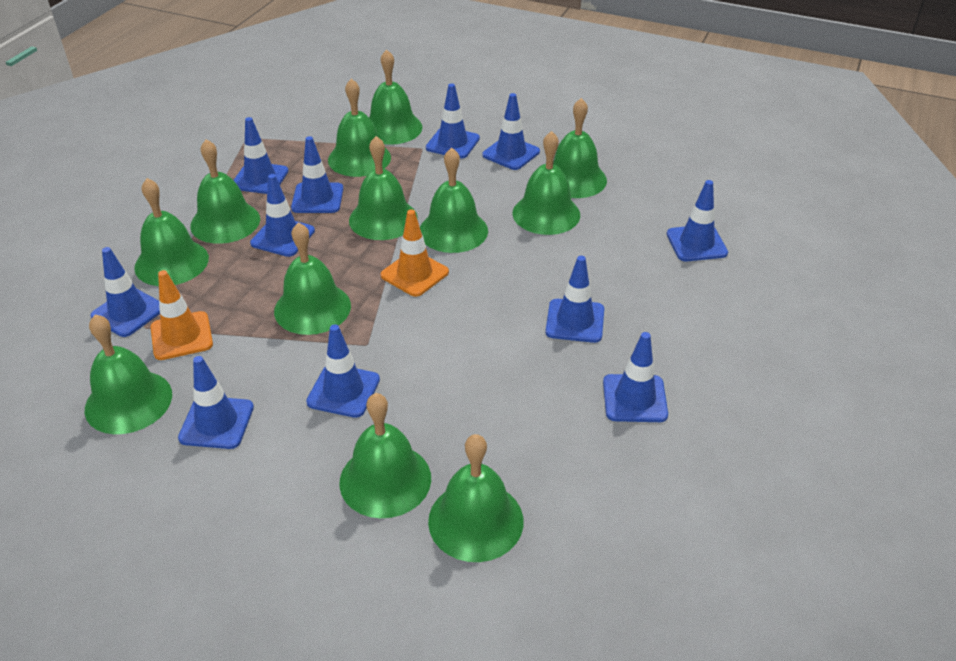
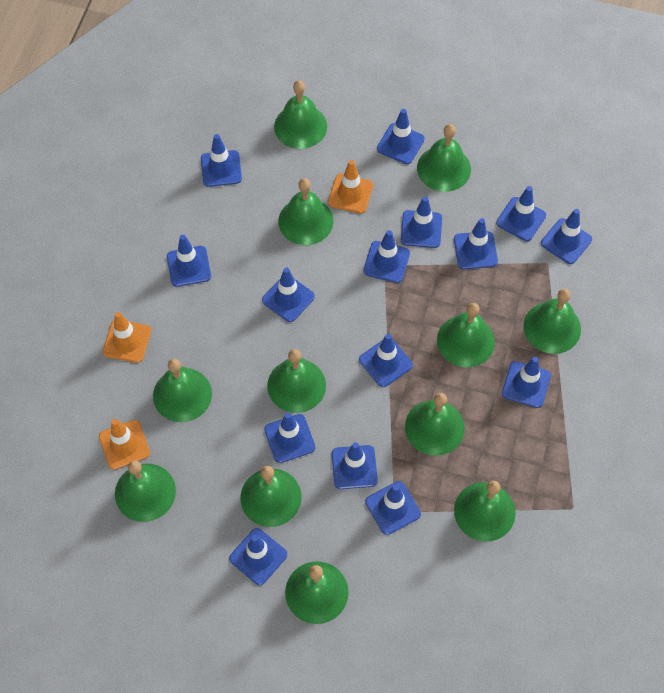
blue traffic cone: [90,247,160,337] [178,356,254,449] [233,117,288,194] [250,174,315,257] [291,136,343,213] [306,324,380,418] [426,84,480,158] [482,93,540,170] [546,256,604,343] [603,332,668,422] [667,180,728,261] = 11 -> [167,235,211,287] [201,134,242,187] [229,528,287,585] [262,268,315,322] [264,412,315,463] [332,442,378,489] [359,334,413,387] [363,230,410,283] [365,481,421,535] [377,109,425,164] [401,196,442,248] [454,218,498,269] [496,186,546,241] [502,357,551,408] [541,209,592,264] = 15
orange traffic cone: [151,270,213,360] [381,209,449,297] = 2 -> [99,419,150,470] [103,312,151,363] [328,160,373,214] = 3

